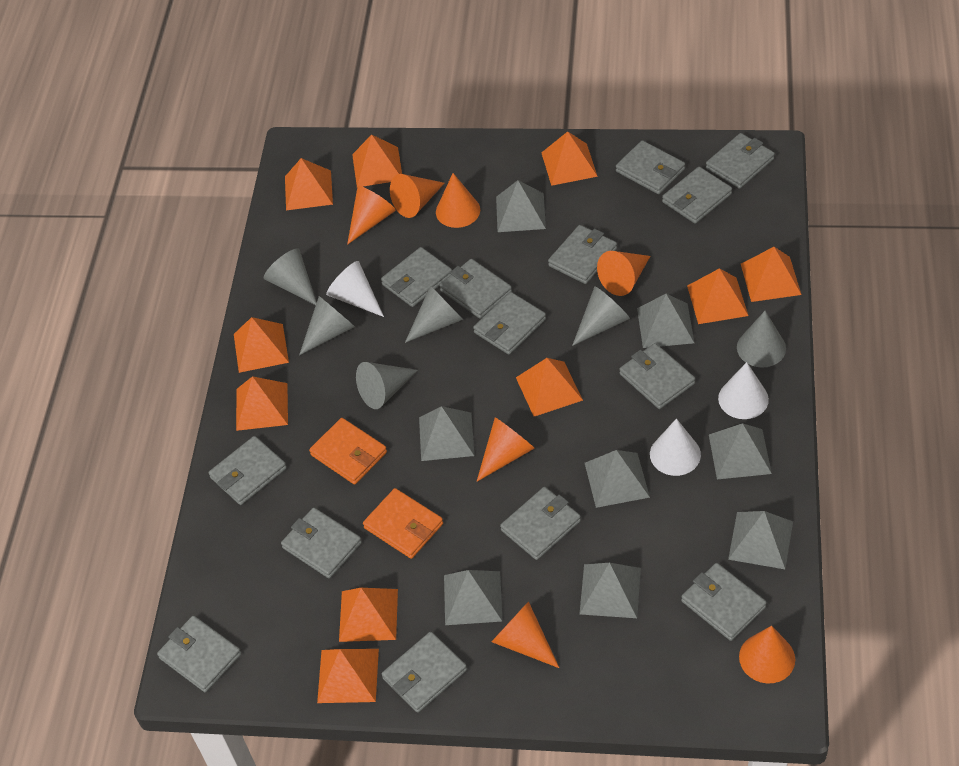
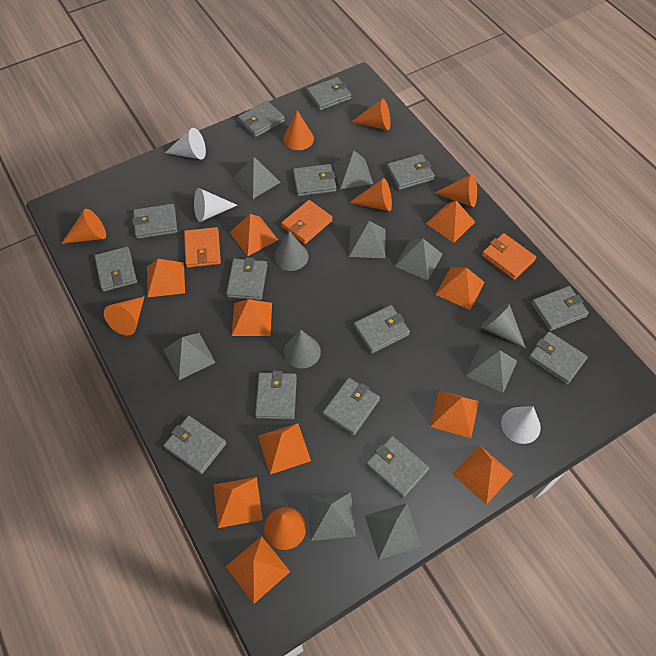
grey cone: [264,249,317,305] [299,296,355,355] [356,362,418,409] [405,285,463,343] [572,286,630,346] [737,311,786,368] = 6 -> [274,231,308,271] [284,330,321,369] [481,303,526,348] = 3
orange wallet: [309,418,387,484] [363,488,443,559] = 2 -> [184,227,221,268] [281,200,333,244] [482,233,536,280] = 3

